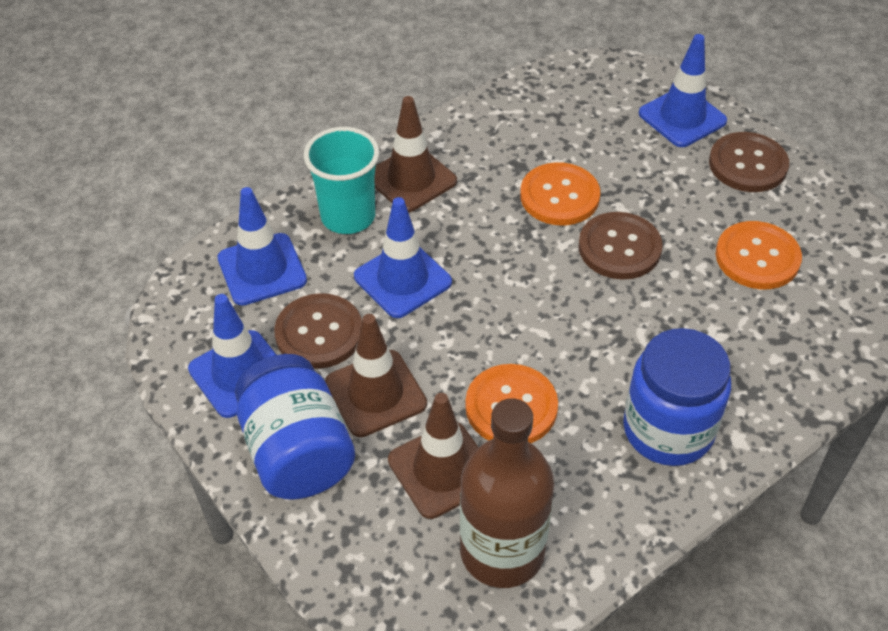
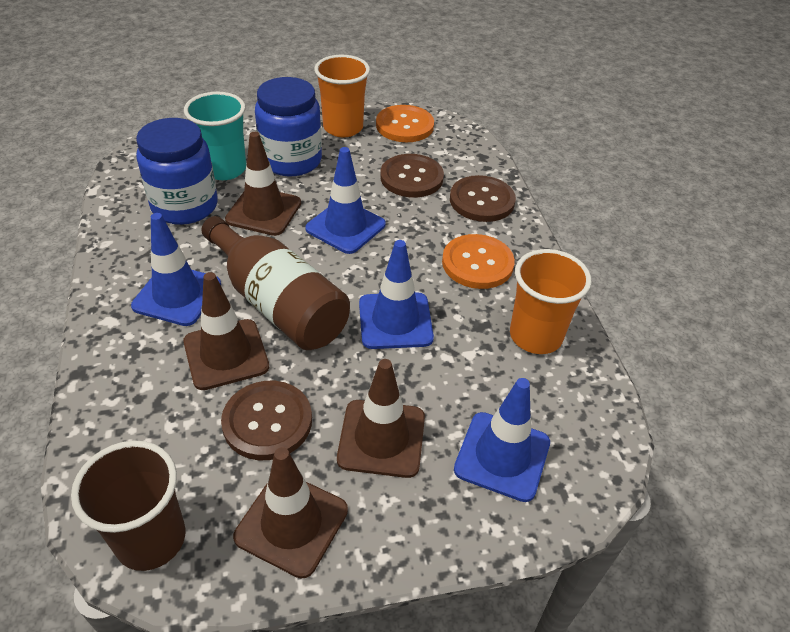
brown cup: none = 0 -> [71,440,186,571] = 1
brown traffic cone: [325,314,427,437] [374,96,457,212] [388,393,479,519] = 3 -> [183,272,269,390] [225,132,301,236] [233,447,348,579] [337,359,425,478] = 4
orange button: [465,364,558,443] [520,162,600,225] [716,221,802,289] = 3 -> [376,105,434,142] [442,234,515,289] = 2
orange cup: none = 0 -> [314,55,370,137] [510,249,592,354] = 2

